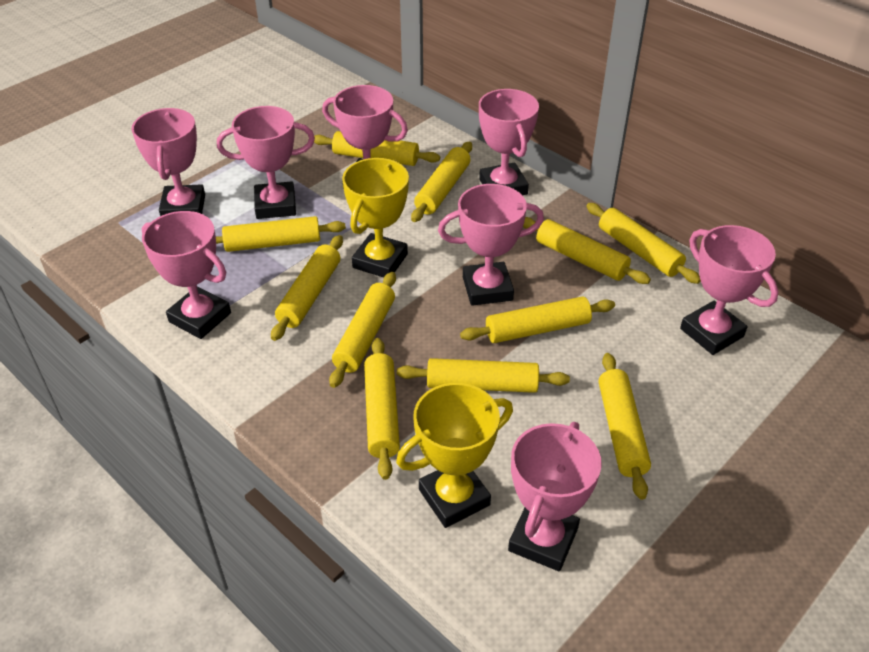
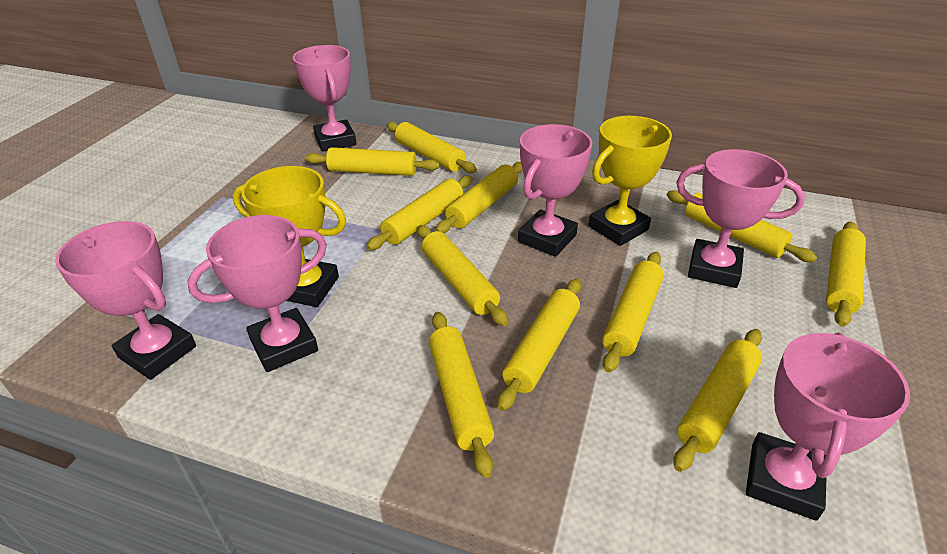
pink trophy: [132,108,205,216] [142,211,231,339] [217,106,315,219] [322,85,408,189] [438,184,544,306] [479,89,539,195] [508,422,602,571] [680,225,779,355] = 8 -> [55,221,196,380] [187,215,327,372] [293,45,357,152] [518,124,593,257] [676,149,805,288] [746,333,910,521] = 6

